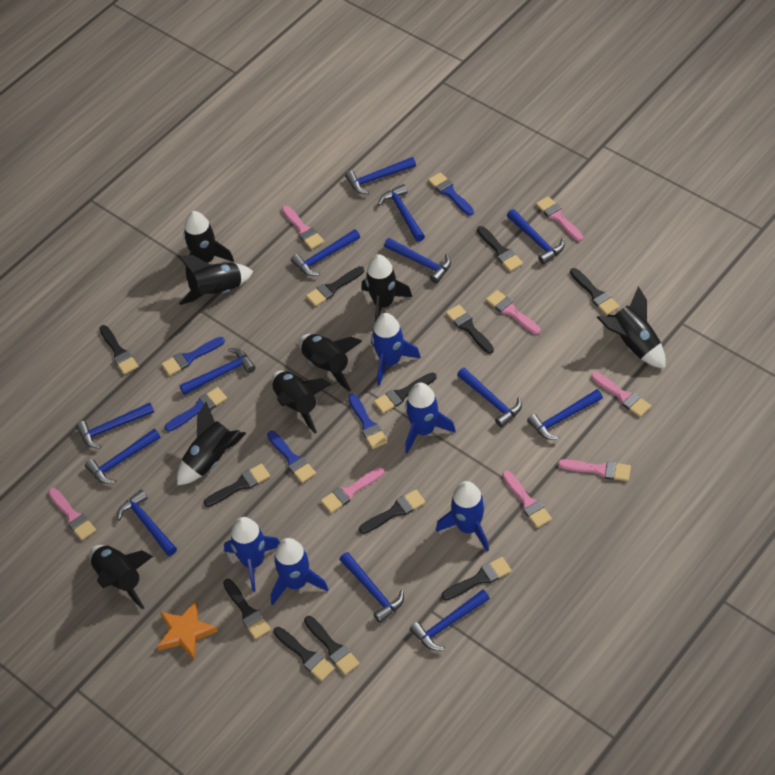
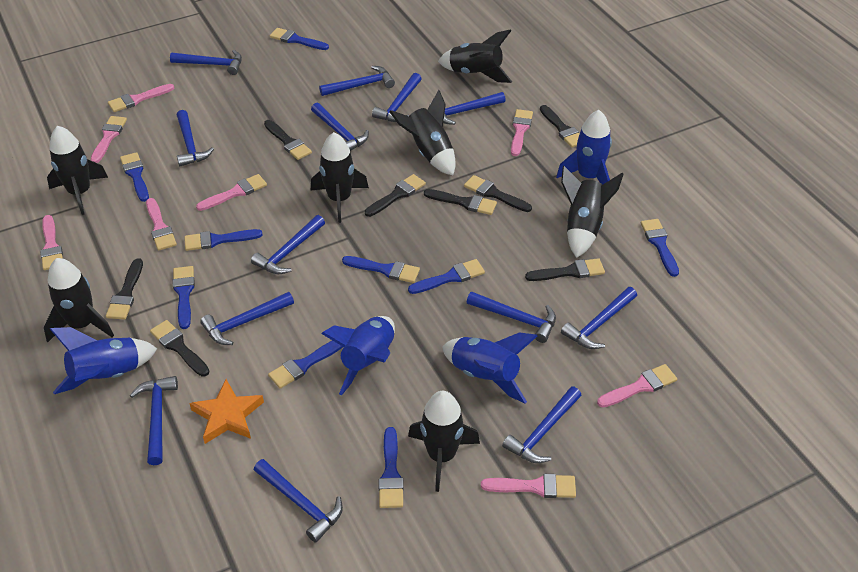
black brush: [99,325,139,375] [204,464,270,507] [223,579,271,639] [273,627,335,681] [304,616,360,675] [306,266,364,306] [359,490,426,534] [374,373,437,413] [442,557,512,600] [446,305,494,354] [477,226,523,272] [570,268,620,315] = 12 -> [106,258,143,320] [150,320,210,377] [264,120,312,160] [365,174,426,217] [424,189,497,215] [464,175,532,212] [525,258,605,281] [540,105,579,148] = 8
black rocket: [90,545,153,610] [177,402,246,485] [178,255,253,305] [183,211,234,280] [272,371,331,433] [299,334,362,391] [362,255,412,322] [596,286,666,369] = 8 -> [44,258,114,342] [47,126,108,215] [311,132,369,223] [390,90,456,175] [408,391,480,492] [438,30,512,83] [561,166,624,258] = 7
blue brush: [162,337,225,376] [165,387,227,432] [267,431,316,483] [348,394,388,449] [428,172,474,216] = 5 -> [120,152,149,202] [173,266,195,329] [184,229,262,251] [268,340,343,389] [270,28,329,50] [342,256,420,283] [379,427,404,508] [408,259,485,294] [641,219,679,277] = 9
blue rocket: [224,517,280,592] [271,538,329,605] [371,313,421,386] [405,383,456,453] [436,481,489,551] = 5 -> [50,327,157,394] [321,316,395,395] [442,332,537,403] [556,110,612,184] = 4

